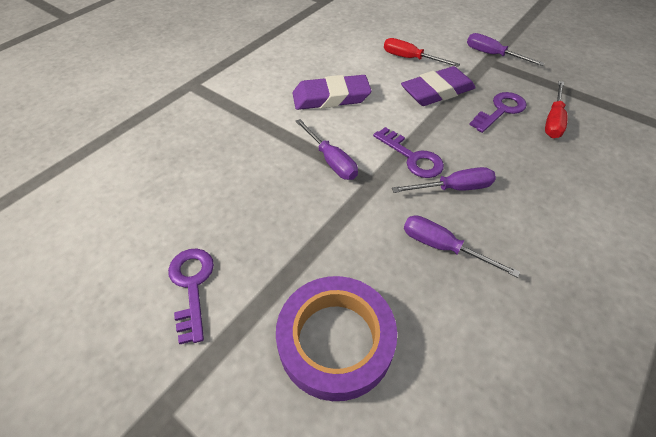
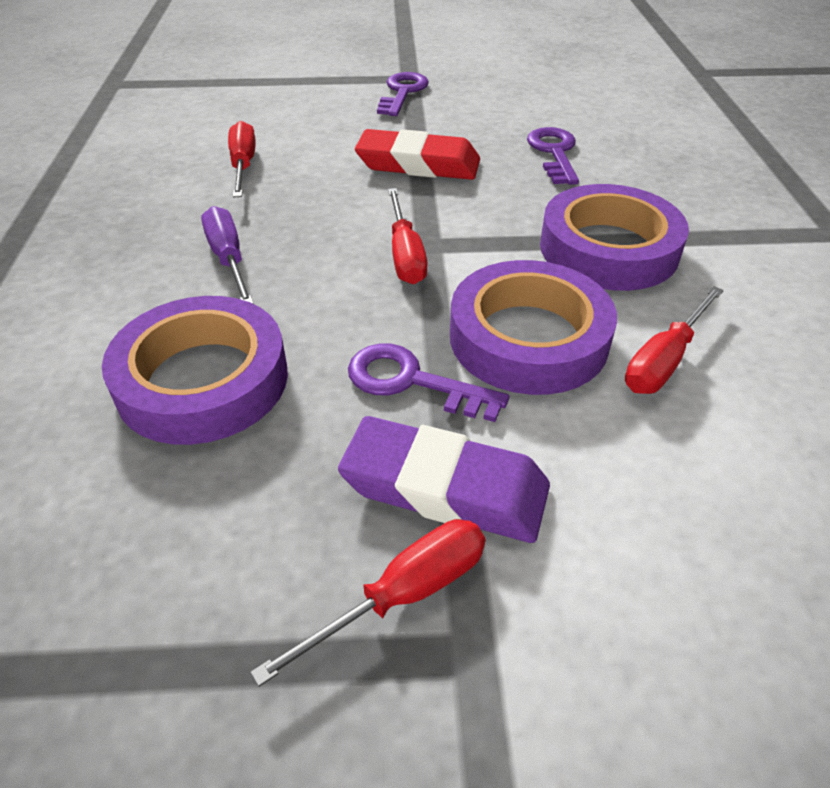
purple eraser: [293,75,372,110] [401,66,475,106] = 2 -> [338,416,550,543] = 1
purple screwdriver: [296,119,358,180] [392,167,496,193] [404,215,520,278] [467,33,544,66] = 4 -> [201,206,254,304] = 1
purple tape: [276,276,397,401] = 1 -> [102,296,288,445] [450,260,617,395] [540,184,689,291] = 3
red eraser: none = 0 -> [355,129,480,180] = 1
red screwdriver: [384,38,460,67] [545,81,567,138] = 2 -> [228,121,256,197] [251,519,485,687] [388,188,427,284] [625,286,724,394] = 4

